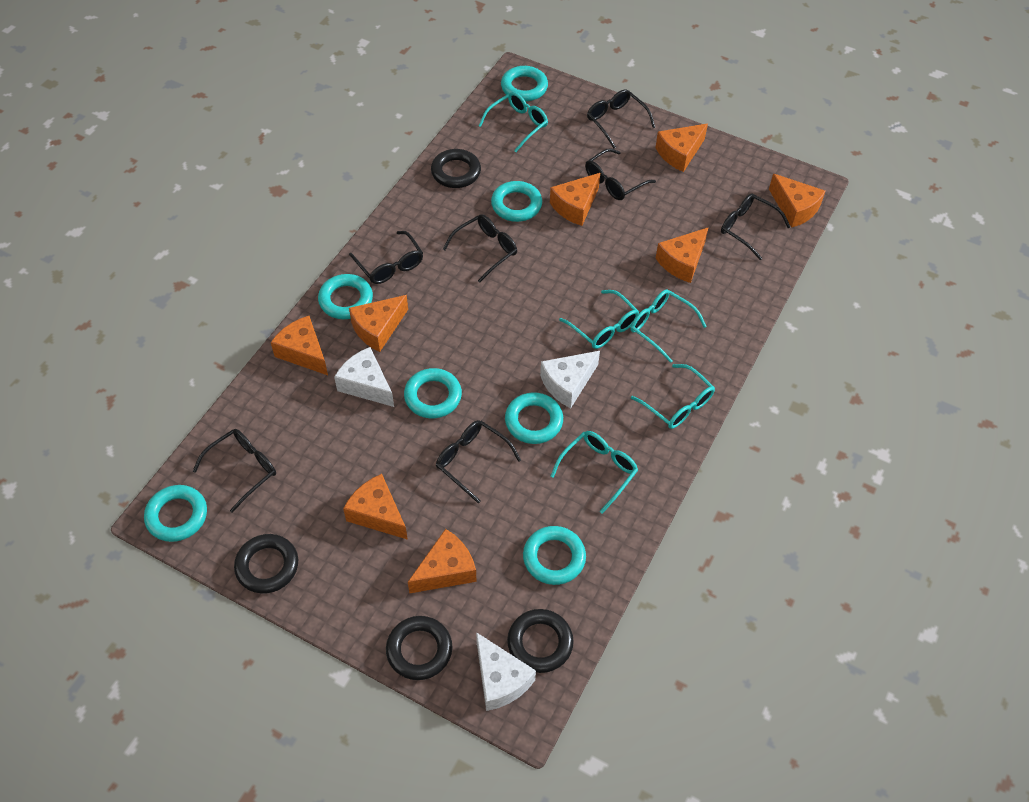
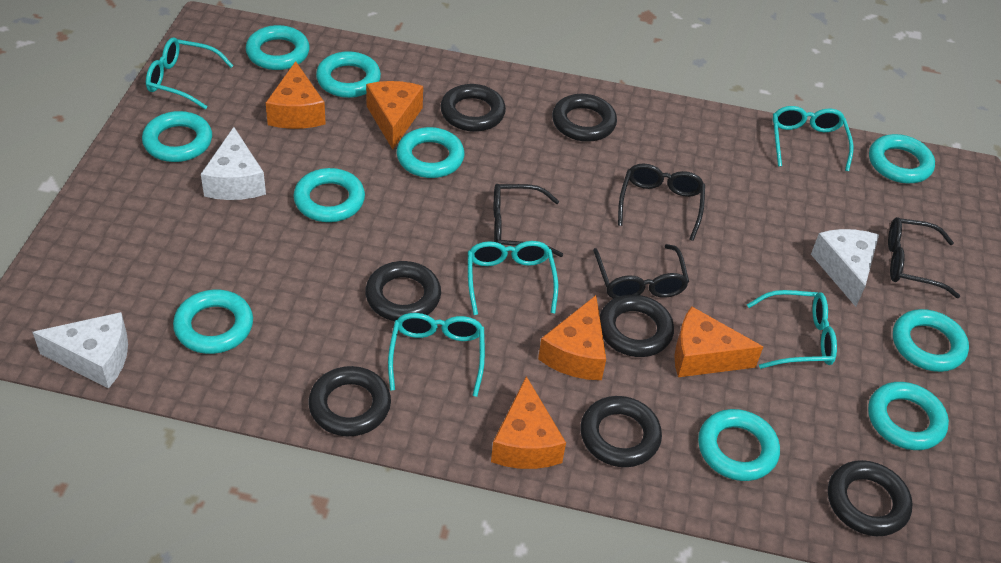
black glasses: [193,429,276,513] [349,231,423,284] [436,420,521,503] [443,214,517,283] [585,148,656,200] [587,89,655,148] [721,193,791,260] = 7 -> [494,184,563,257] [593,244,689,299] [618,164,705,241] [888,217,960,298] = 4
black ring: [234,534,298,594] [386,616,452,680] [431,149,481,188] [507,609,574,673] = 4 -> [309,366,391,436] [365,261,441,321] [441,84,506,132] [552,94,617,142] [580,396,662,467] [599,295,674,357] [828,460,913,536] = 7
orange cheese: [271,316,328,375] [343,474,408,540] [349,295,408,352] [408,529,477,593] [550,173,600,226] [655,124,708,172] [655,227,709,283] [769,174,825,228] = 8 -> [266,61,326,129] [366,81,423,150] [491,376,566,469] [538,295,606,380] [675,306,763,377] = 5
turquoise ring: [144,485,207,542] [318,274,373,319] [404,368,462,419] [491,181,542,222] [501,66,548,101] [505,392,563,444] [523,526,586,585] = 7 -> [142,111,212,162] [173,290,253,354] [246,25,310,70] [293,168,365,222] [316,51,381,98] [397,127,464,178] [698,409,780,481] [868,382,949,450] [869,134,935,184] [893,309,969,372] = 10

